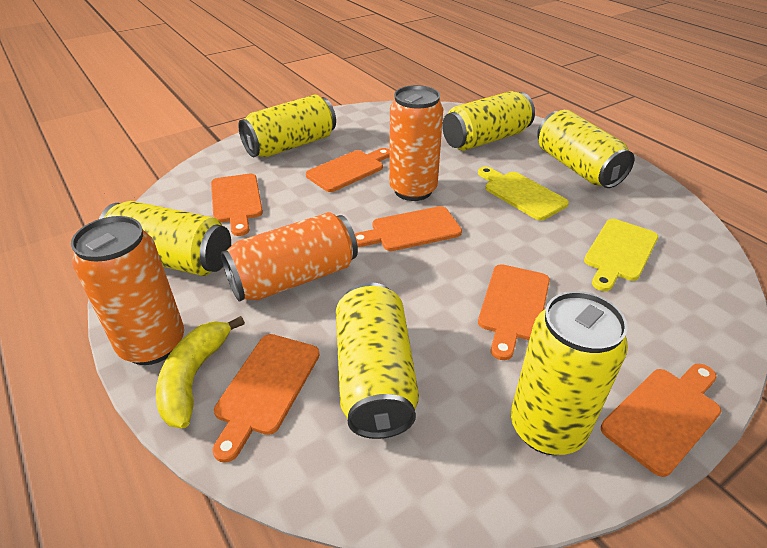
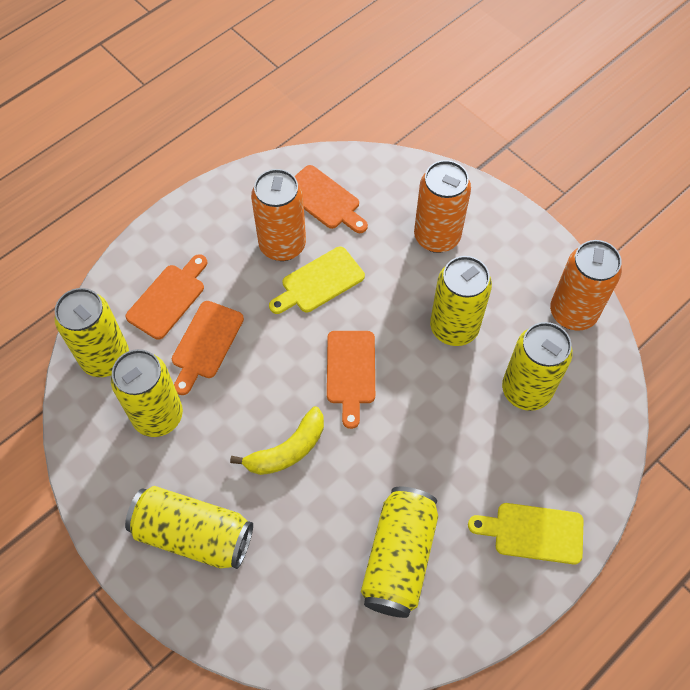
orange cutting board: [211,174,263,236] [212,334,320,463] [306,148,389,192] [355,206,462,251] [478,264,550,360] [601,364,721,477] = 6 -> [126,254,207,340] [172,301,244,395] [294,165,368,233] [327,331,375,429] = 4

